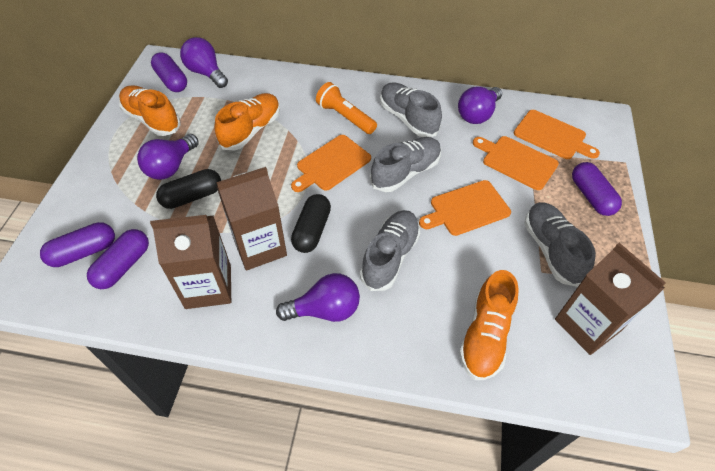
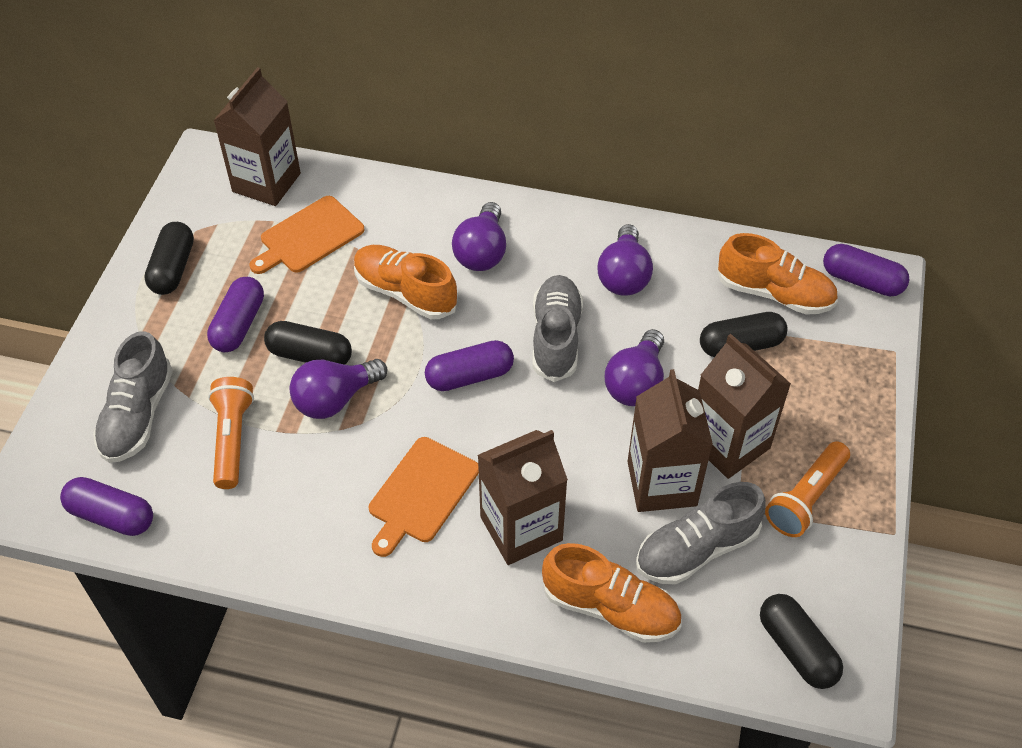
black capsule: [156,169,221,209] [291,194,331,253] = 2 -> [144,222,194,295] [264,321,352,365] [700,312,787,357] [760,594,843,689] = 4
brown carton: [150,215,231,309] [216,167,287,271] [555,243,666,355] = 3 -> [213,67,301,206] [478,430,568,565] [627,369,713,512] [698,334,791,479] = 4
grey shoe: [360,210,420,291] [370,137,441,192] [380,82,442,137] [524,202,596,287] = 4 -> [93,331,173,463] [533,275,583,382] [636,482,766,585] = 3
orange cutting board: [291,135,371,192] [419,180,511,236] [473,136,559,190] [514,110,600,159] = 4 -> [250,196,365,274] [369,437,479,557] = 2
orange flashlight: [316,82,377,134] = 1 -> [208,377,254,489] [765,441,850,537] = 2

